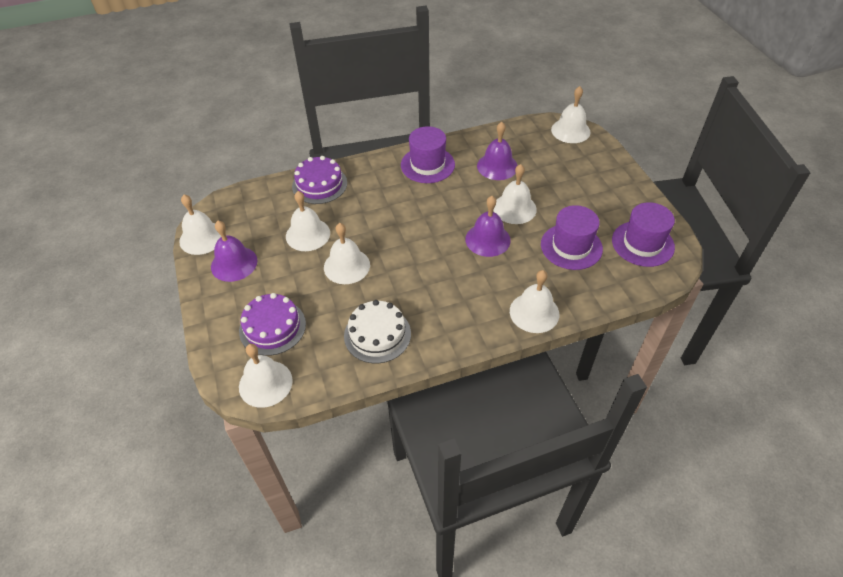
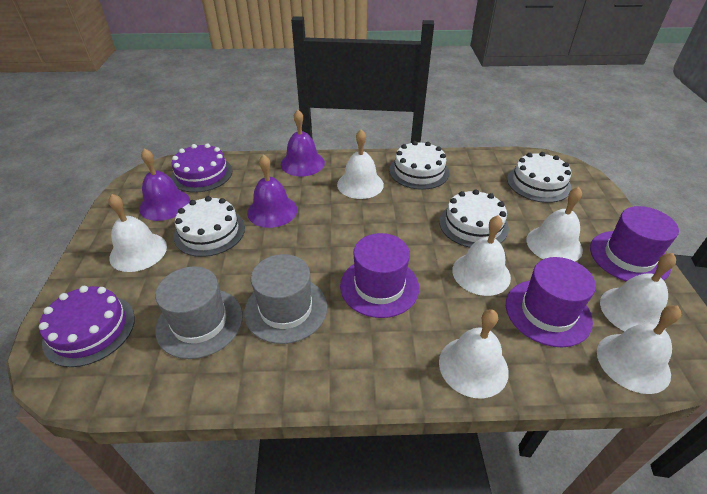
grey hat: none = 0 -> [155,266,243,359] [244,254,327,344] = 2
white cake: [344,300,411,363] = 1 -> [174,196,245,257] [389,141,449,190] [439,190,509,248] [507,152,571,203] = 4

